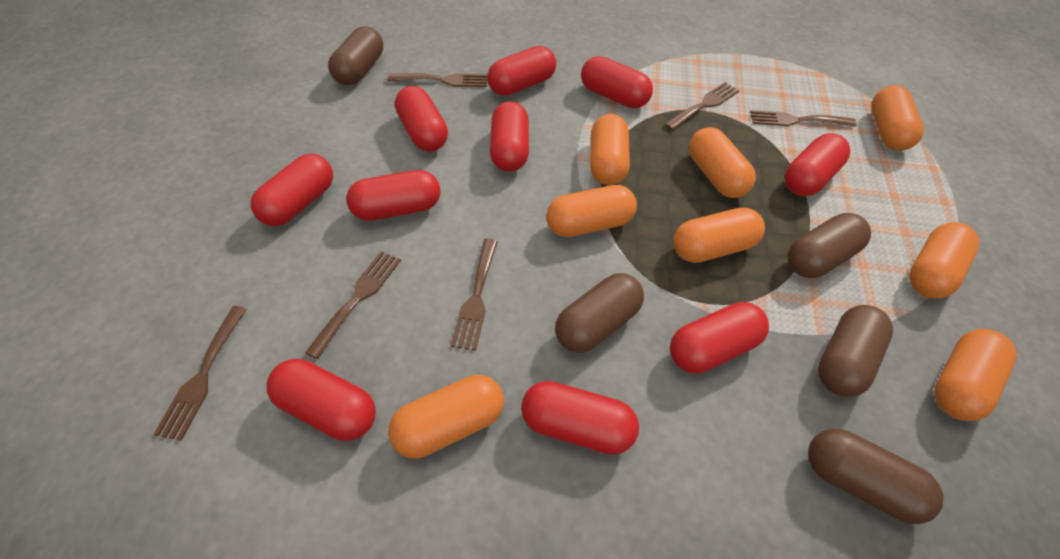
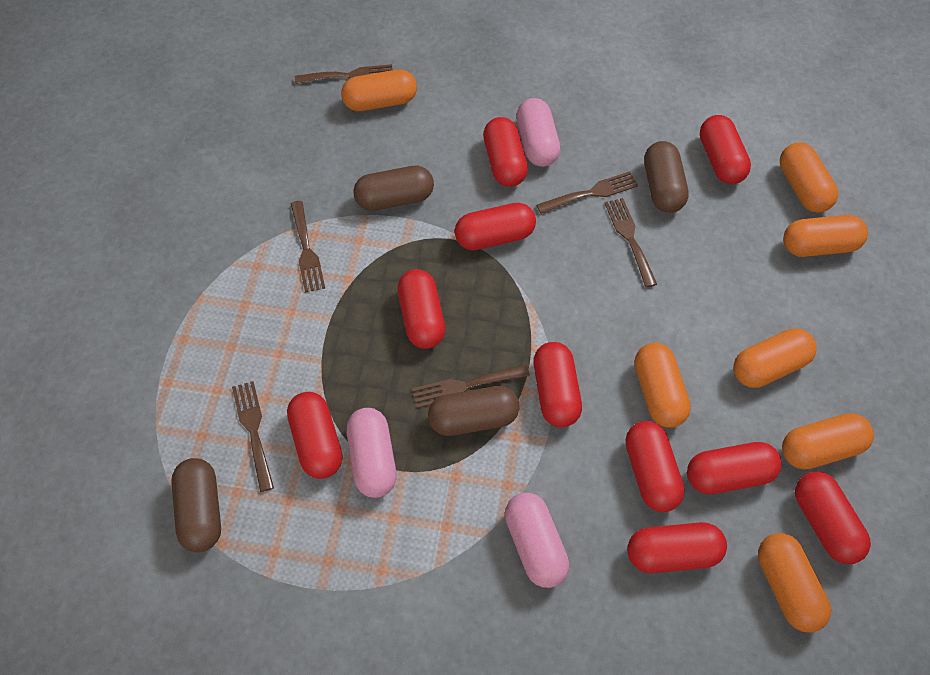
brown capsule: [328,26,383,85] [555,273,644,353] [788,213,871,278] [808,429,944,524] [818,305,893,397] = 5 -> [171,458,221,552] [353,166,434,211] [428,386,520,436] [644,141,689,213] = 4
orange capsule: [388,375,504,458] [546,185,637,237] [590,114,630,185] [673,208,765,263] [689,127,756,198] [872,85,924,151] [909,222,980,298] [934,329,1017,421] = 8 -> [341,69,417,111] [635,343,691,428] [733,328,817,388] [758,533,831,633] [780,142,838,213] [782,413,874,470] [783,215,868,257] = 7
pink capsule: none = 0 -> [346,408,396,498] [505,493,569,588] [517,98,560,167] = 3

